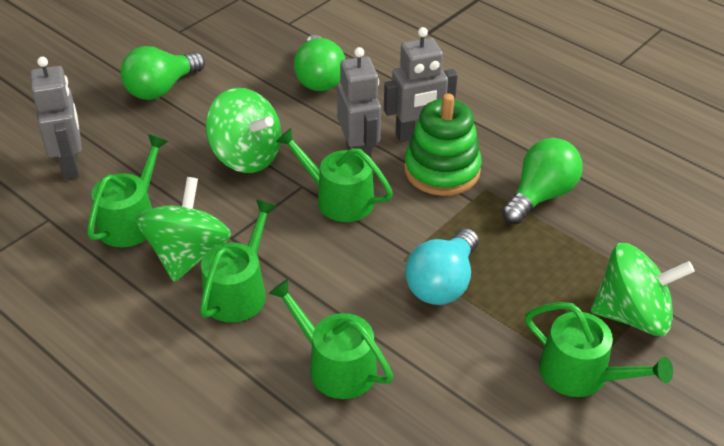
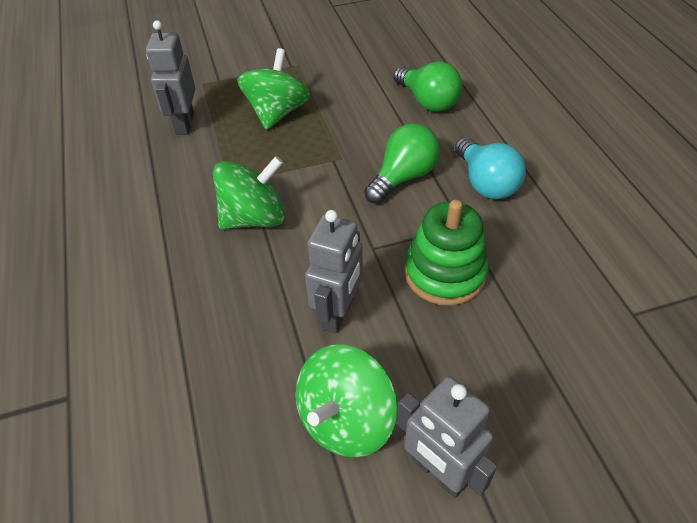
green light bulb: [120,46,205,100] [294,35,345,91] [502,138,583,224] = 3 -> [364,123,440,204] [394,61,462,112] = 2
green watering can: [87,134,168,247] [200,199,277,323] [269,279,393,399] [276,128,393,222] [525,302,673,397] = 5 -> none = 0

